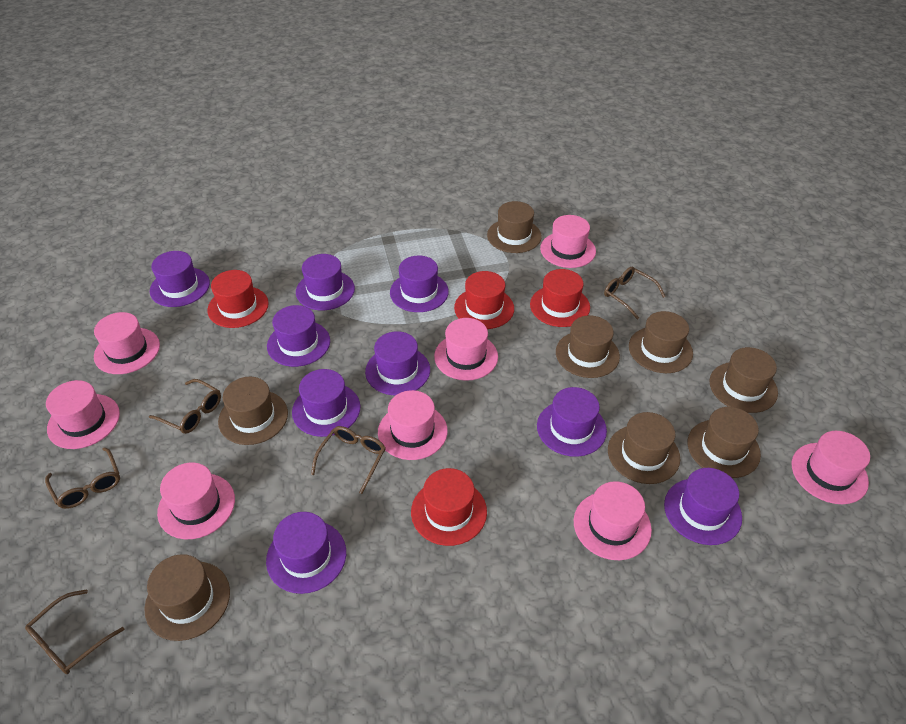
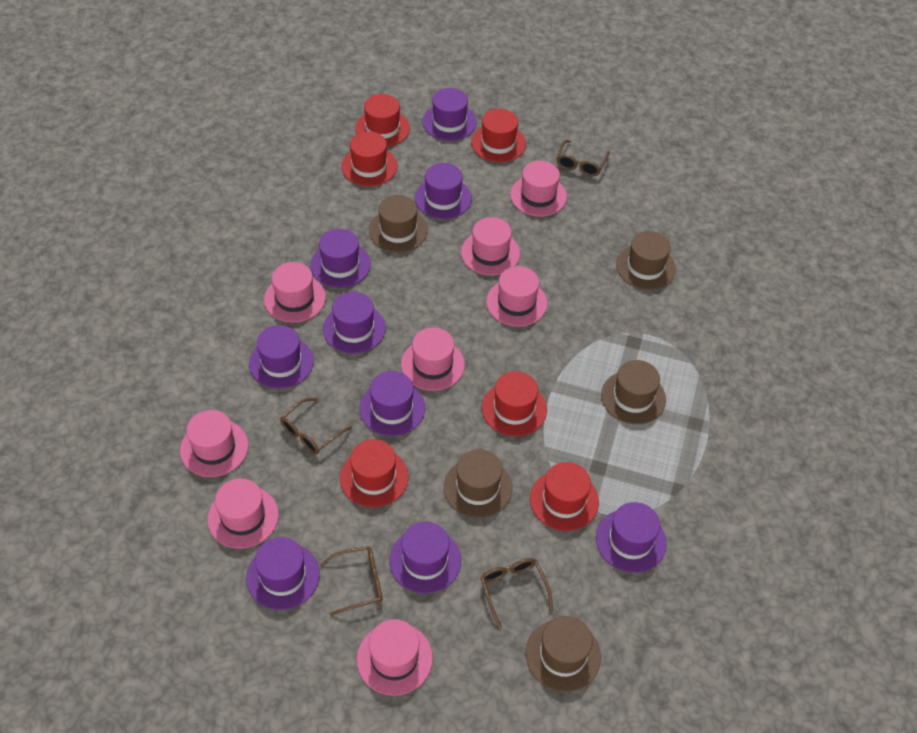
brown glasses: [25,589,124,674] [45,447,120,509] [149,379,221,434] [311,426,386,494] [604,267,666,320] = 5 -> [280,398,352,454] [320,546,382,616] [480,558,553,628] [556,140,610,176] = 4
brown hat: [144,554,230,641] [218,377,288,445] [487,201,542,253] [556,315,620,378] [608,412,680,484] [629,311,693,373] [688,407,761,478] [710,347,778,413] = 8 -> [369,195,428,253] [444,449,512,518] [526,616,601,692] [601,360,666,424] [616,231,676,290] = 5
red hat: [207,270,269,328] [411,468,487,546] [454,271,514,329] [530,269,590,327] = 4 -> [340,439,409,507] [341,131,397,186] [356,94,410,147] [471,109,526,162] [482,371,547,436] [530,462,599,531] = 6

